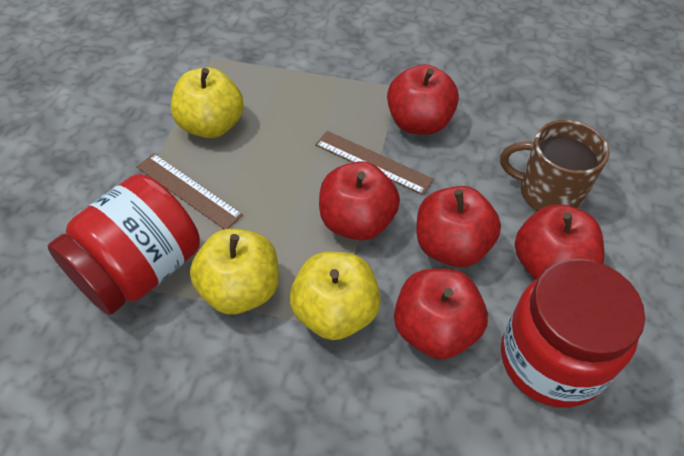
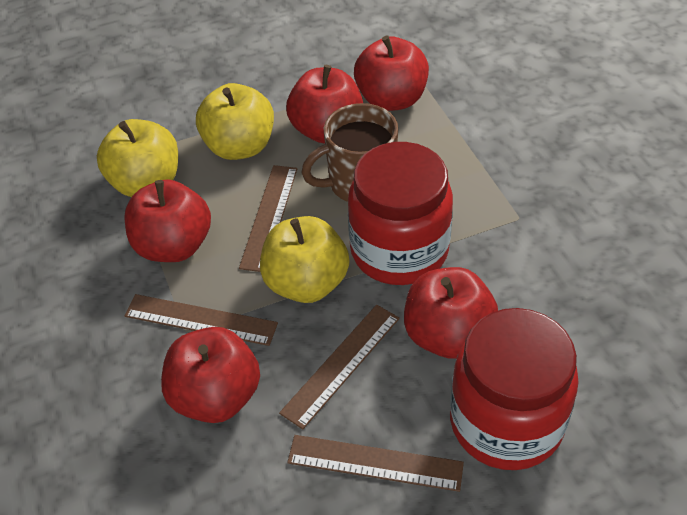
brown ruler: [137,154,243,229] [315,131,434,195] = 2 -> [124,294,278,346] [239,165,297,272] [279,305,400,429] [287,435,464,492] = 4

